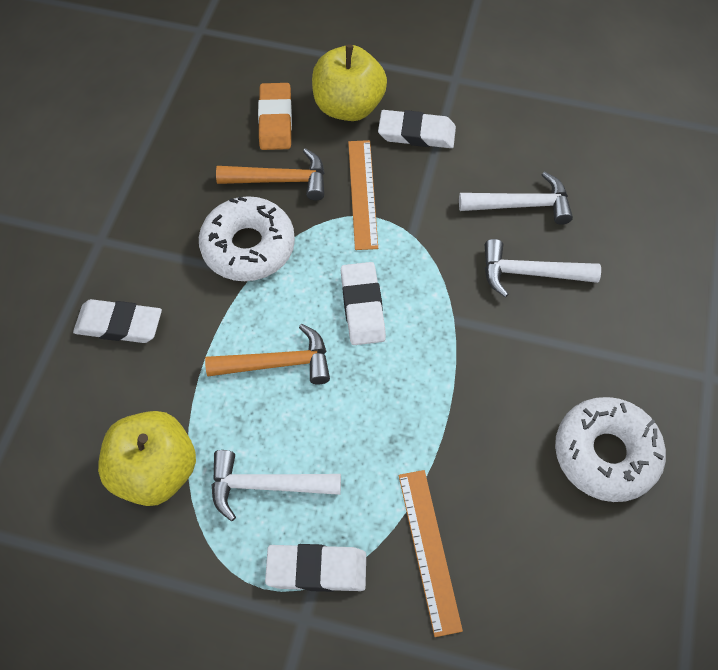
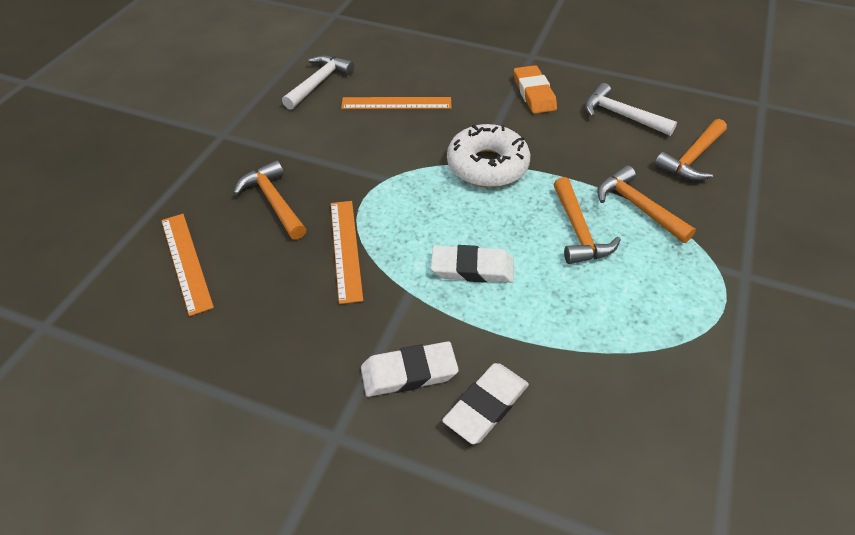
orange hammer: [205,324,330,384] [216,148,324,200] = 2 -> [233,160,306,240] [554,177,621,264] [597,165,696,243] [655,119,727,181] = 4
orange ruler: [348,140,378,250] [399,470,463,637] = 2 -> [161,214,214,316] [331,201,363,304] [341,97,451,109] = 3
white donut: [199,196,295,281] [555,397,666,502] = 2 -> [447,124,530,188] = 1
white eraser: [73,299,162,343] [265,544,366,592] [341,262,386,345] [378,110,456,148] = 4 -> [361,341,459,397] [431,245,514,283] [442,363,529,444] = 3
white hammer: [211,450,341,521] [459,172,573,225] [485,239,601,298] = 3 -> [282,55,354,110] [585,83,677,136] = 2
yellow apple: [98,411,196,506] [312,44,387,121] = 2 -> none = 0

